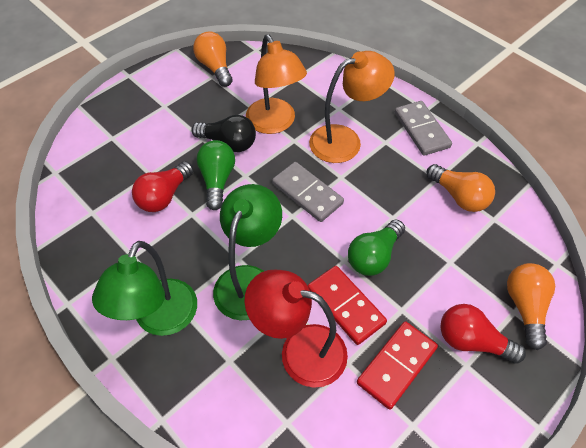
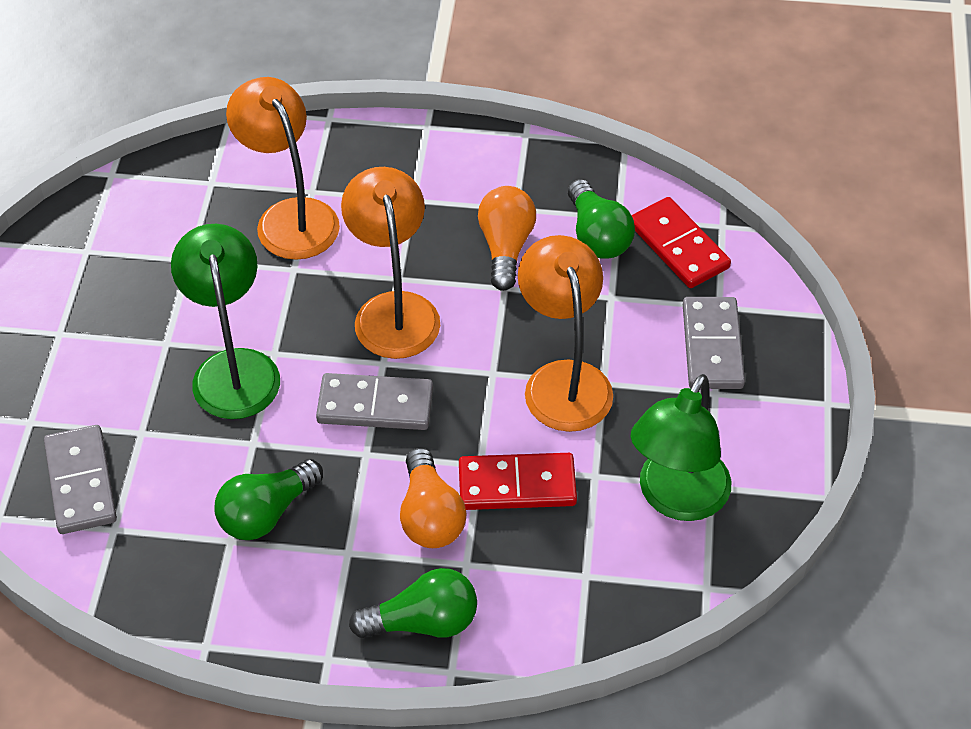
black light bulb: [191,115,256,152] = 1 -> none = 0
green light bulb: [197,140,235,210] [348,220,405,276] = 2 -> [214,459,323,540] [349,568,477,638] [568,179,635,259] = 3
grey domino: [272,162,344,222] [395,101,452,156] = 2 -> [44,425,117,534] [316,373,433,430] [683,297,745,389] = 3
orange lamp: [246,35,307,134] [309,51,395,163] = 2 -> [226,77,340,260] [341,167,440,359] [518,235,613,432] = 3
orange light bulb: [193,31,233,87] [427,164,495,212] [507,263,555,350] = 3 -> [400,448,467,548] [478,186,536,291] = 2
red lamp: [244,270,348,388] = 1 -> none = 0
red light bulb: [132,161,194,212] [440,304,526,364] = 2 -> none = 0

